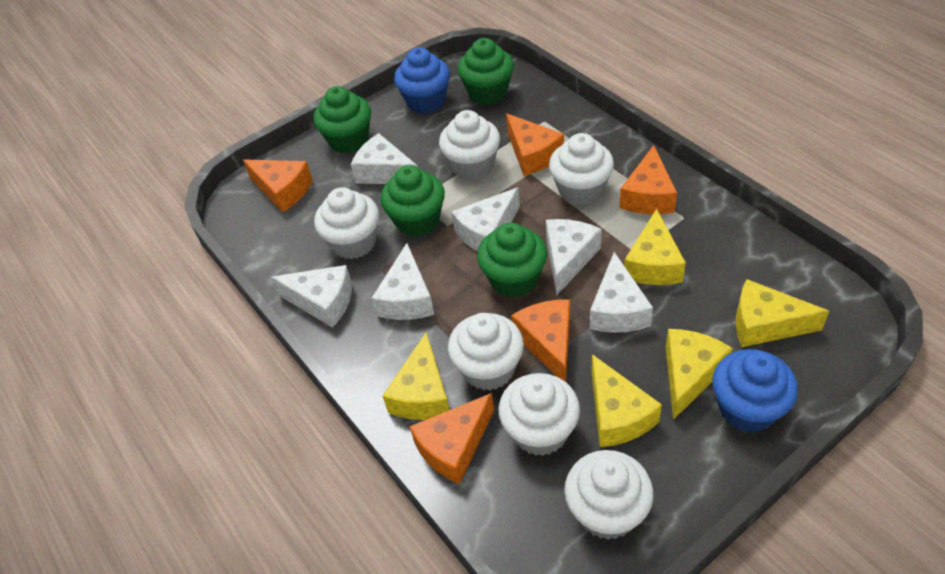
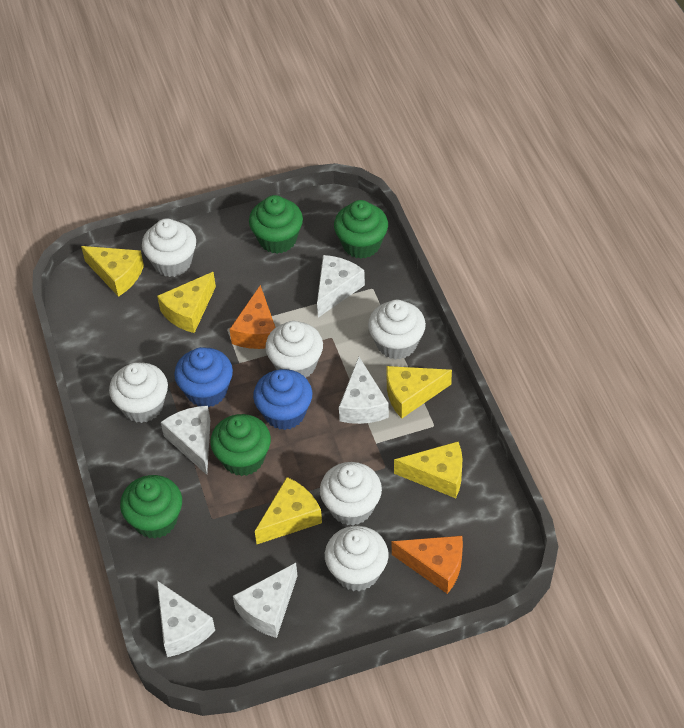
orange cheese: [243,159,313,213] [409,393,494,484] [506,113,564,176] [511,299,570,382] [619,145,677,214] = 5 -> [230,285,276,349] [392,536,463,594] = 2
white cheese: [271,265,352,328] [351,133,418,184] [372,243,434,320] [451,187,520,251] [546,219,602,296] [590,252,653,333] = 6 -> [157,581,215,657] [161,406,210,475] [233,563,298,638] [317,255,365,317] [339,357,389,424] = 5

